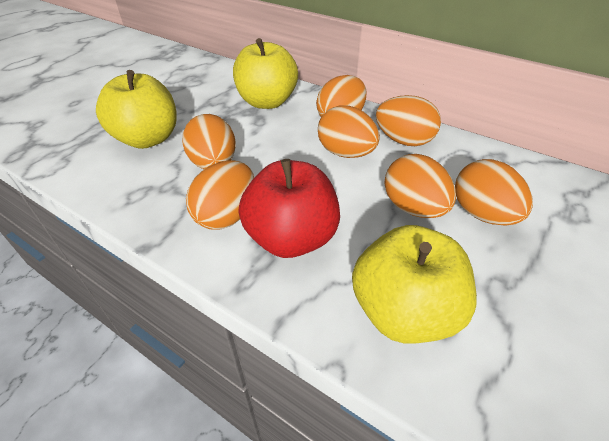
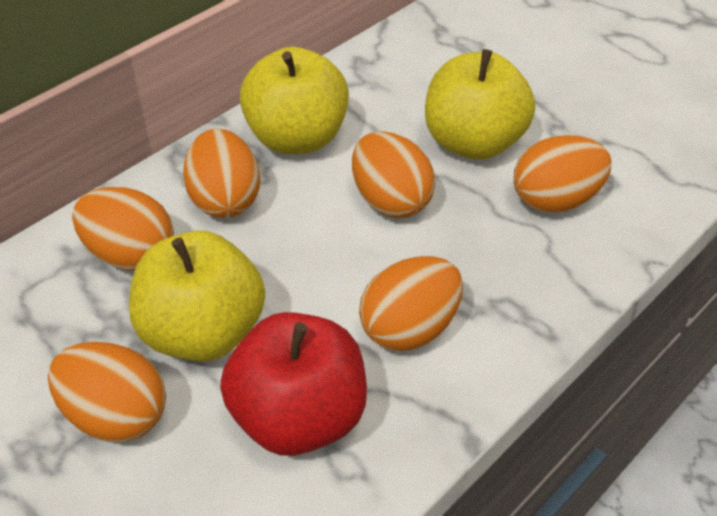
orange egg: [182,114,236,169] [186,160,254,230] [316,75,367,117] [318,105,380,158] [376,95,441,146] [384,154,456,218] [455,159,533,226] = 7 -> [48,342,166,442] [72,187,174,271] [183,129,260,218] [352,131,436,218] [359,256,463,351] [514,135,611,213] = 6

